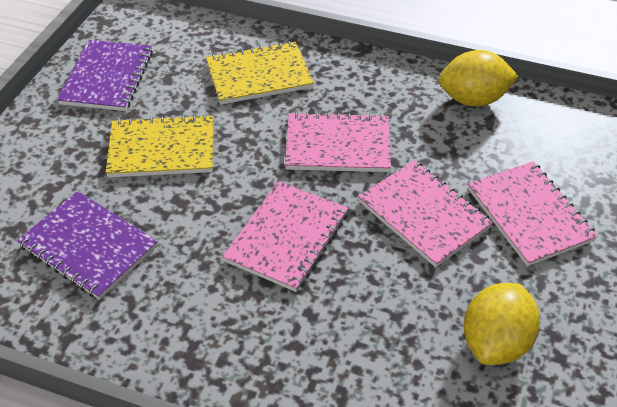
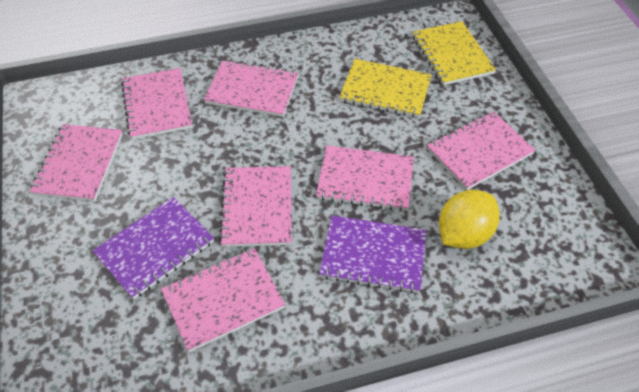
pink notebook: [222,181,348,292] [285,112,391,172] [358,160,493,267] [468,161,598,266] = 4 -> [30,124,123,202] [121,68,192,140] [161,248,285,352] [204,60,298,117] [219,166,292,247] [316,146,414,211] [427,111,535,190] = 7
yellow lemon: [438,50,519,106] [464,283,540,365] = 2 -> [439,190,500,249] = 1

